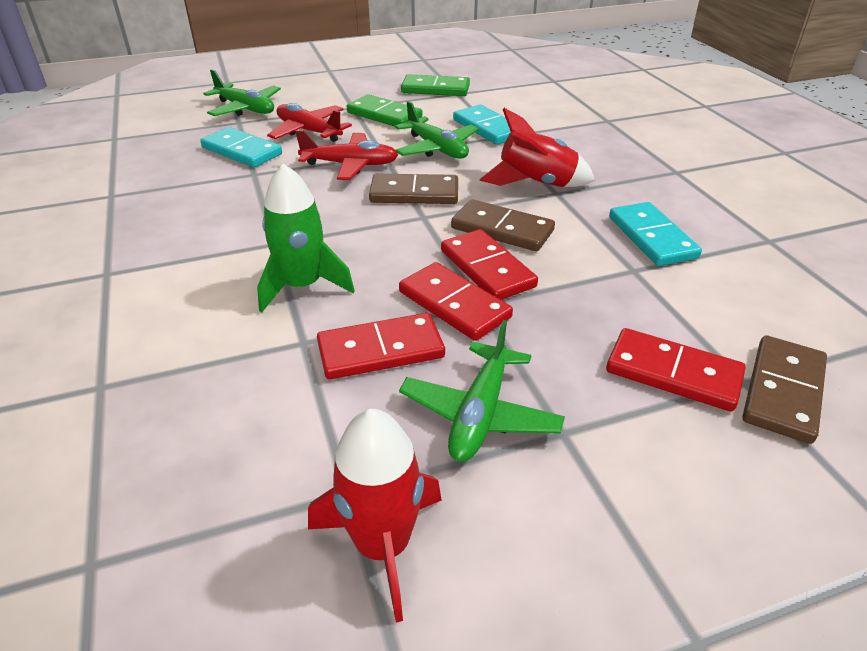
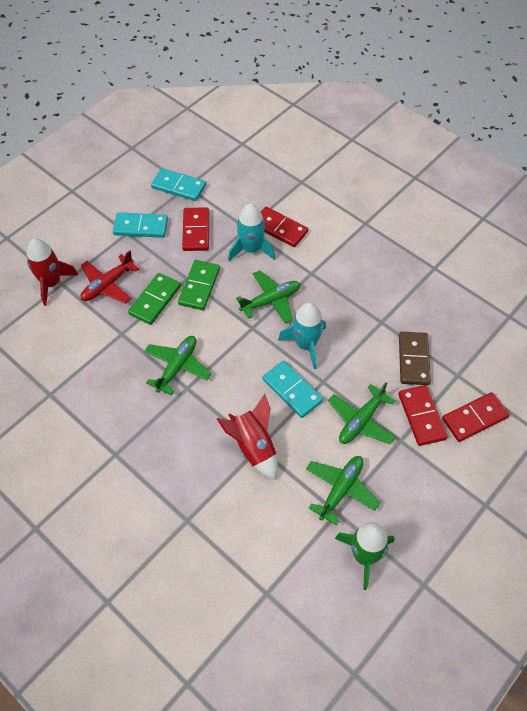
brown domino: [369,174,458,204] [451,199,555,251] [743,335,827,444] = 3 -> [399,332,431,385] = 1
green plane: [203,69,281,116] [395,101,479,159] [399,320,565,462] = 3 -> [144,336,212,395] [236,270,300,323] [306,456,380,526] [328,382,396,444] = 4
red plane: [267,103,352,142] [295,130,398,180] = 2 -> [80,250,139,303] = 1
turquoise rocket: none = 0 -> [228,204,275,261] [278,302,326,369] = 2

